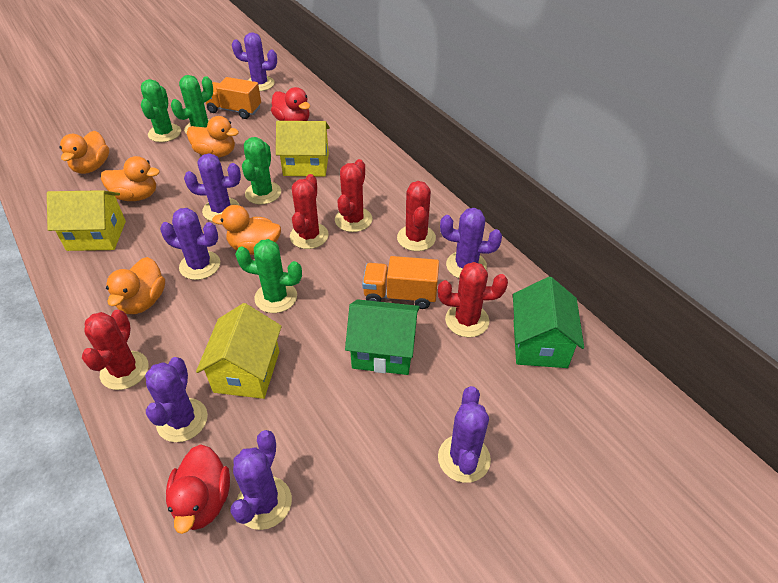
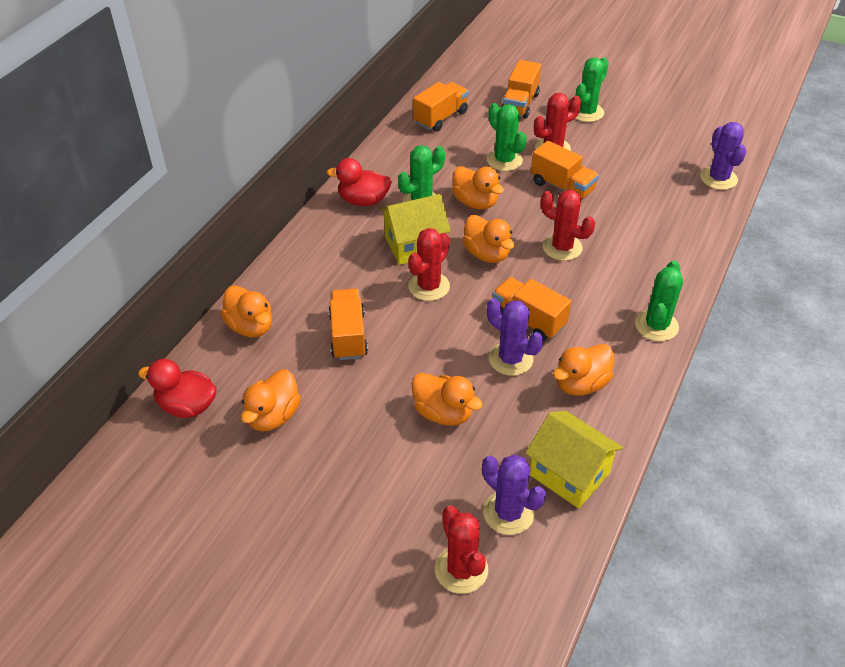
green house: [345,299,420,375] [513,277,584,368] = 2 -> none = 0
orange duck: [60,131,109,174] [101,156,160,201] [106,257,165,314] [187,116,239,157] [212,205,281,255] = 5 -> [220,285,272,337] [241,369,301,432] [412,373,483,425] [452,166,504,210] [462,215,514,263] [553,344,614,396] = 6
orange truck: [206,77,261,119] [362,256,439,309] = 2 -> [329,288,368,360] [413,82,469,132] [492,277,571,341] [501,60,541,118] [531,141,599,200] = 5
purple cactus: [145,357,208,442] [160,208,220,280] [184,153,241,221] [230,430,292,530] [232,32,277,91] [438,386,491,483] [440,208,502,278] = 7 -> [482,454,546,535] [487,298,543,376] [700,122,746,190] = 3
red cactus: [82,310,149,390] [290,174,329,249] [335,159,373,232] [397,181,436,251] [438,262,508,337] = 5 -> [408,228,450,301] [435,506,488,594] [534,93,581,151] [541,190,595,261] = 4
yellow house: [47,190,126,251] [196,303,282,399] [276,121,330,176] = 3 -> [379,194,451,265] [525,411,623,509] = 2

